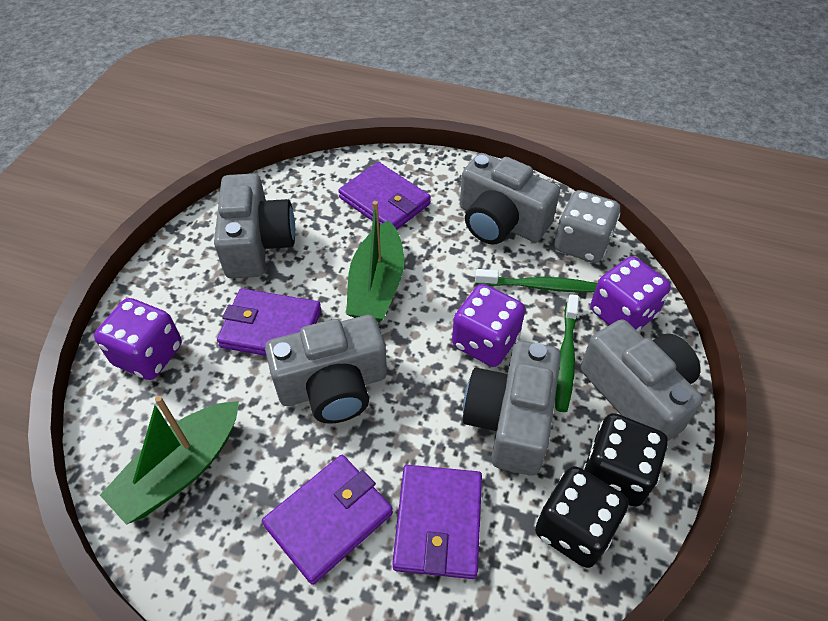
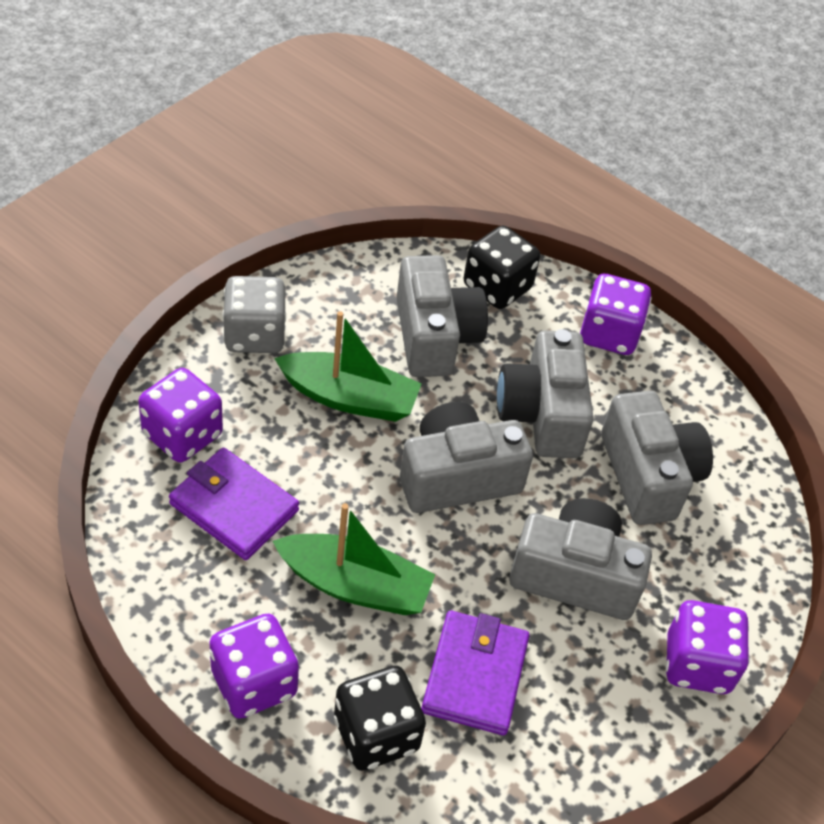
green toothbrush: [475,269,598,293] [555,294,579,412] = 2 -> none = 0
purple dice: [94,298,182,380] [452,284,525,367] [591,256,671,332] = 3 -> [138,368,223,462] [209,613,299,719] [580,274,651,355] [665,600,749,694] = 4
purple wallet: [217,288,321,356] [262,455,393,585] [338,162,431,229] [392,465,482,579] = 4 -> [169,448,299,560] [421,610,530,735] = 2

